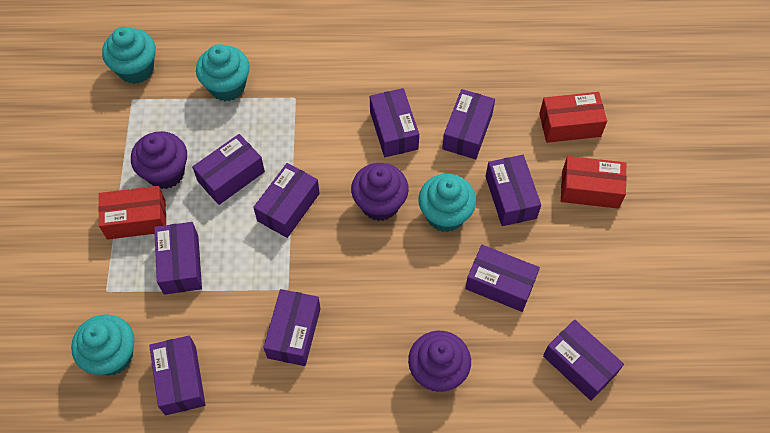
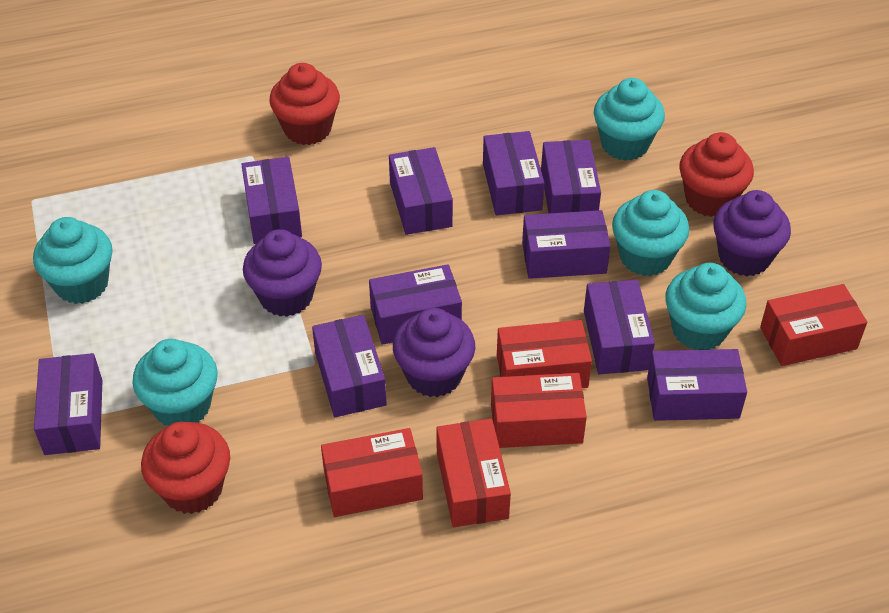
red box: [98,186,166,240] [539,92,607,143] [561,156,627,209] = 3 -> [321,428,423,517] [436,419,511,527] [491,373,587,448] [497,320,592,388] [760,284,867,366] = 5
red cupcake: none = 0 -> [141,422,230,514] [269,63,340,145] [679,132,754,217] = 3
turquoise cupcake: [71,314,135,376] [102,27,156,84] [196,44,250,101] [419,174,476,232] = 4 -> [33,217,113,304] [132,339,218,426] [594,78,665,161] [612,190,689,276] [665,263,746,350] = 5

